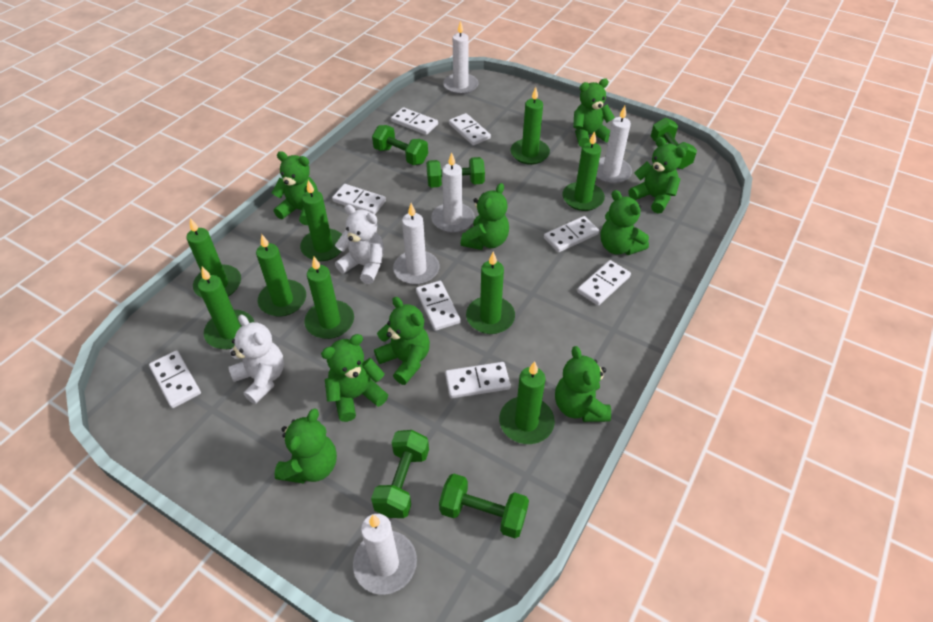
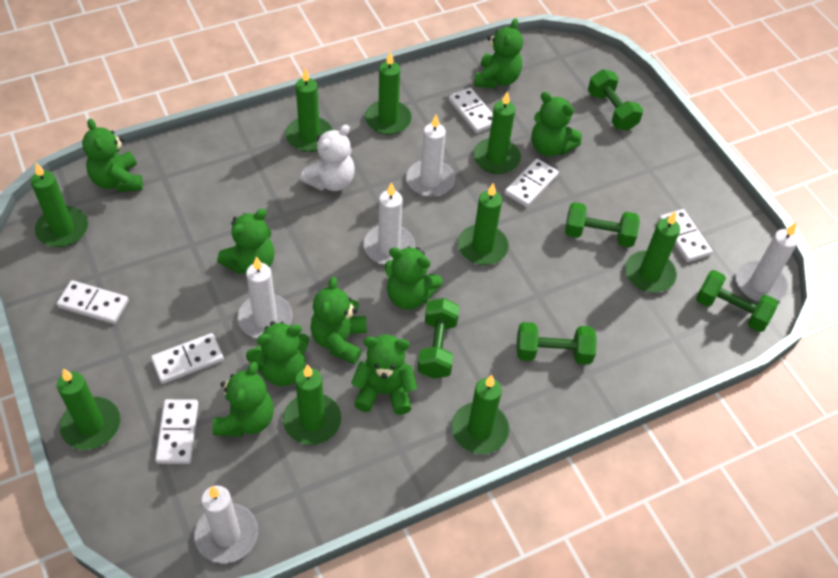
white domino: [149,350,201,408] [332,184,386,215] [391,107,438,135] [416,281,461,331] [445,362,511,398] [449,113,491,145] [544,216,599,253] [577,260,631,306] = 8 -> [57,280,129,324] [151,333,224,384] [155,399,199,464] [449,88,493,133] [505,159,559,207] [659,209,713,262] = 6
white teddy bear: [228,315,284,404] [335,205,384,284] = 2 -> [300,125,355,191] = 1

